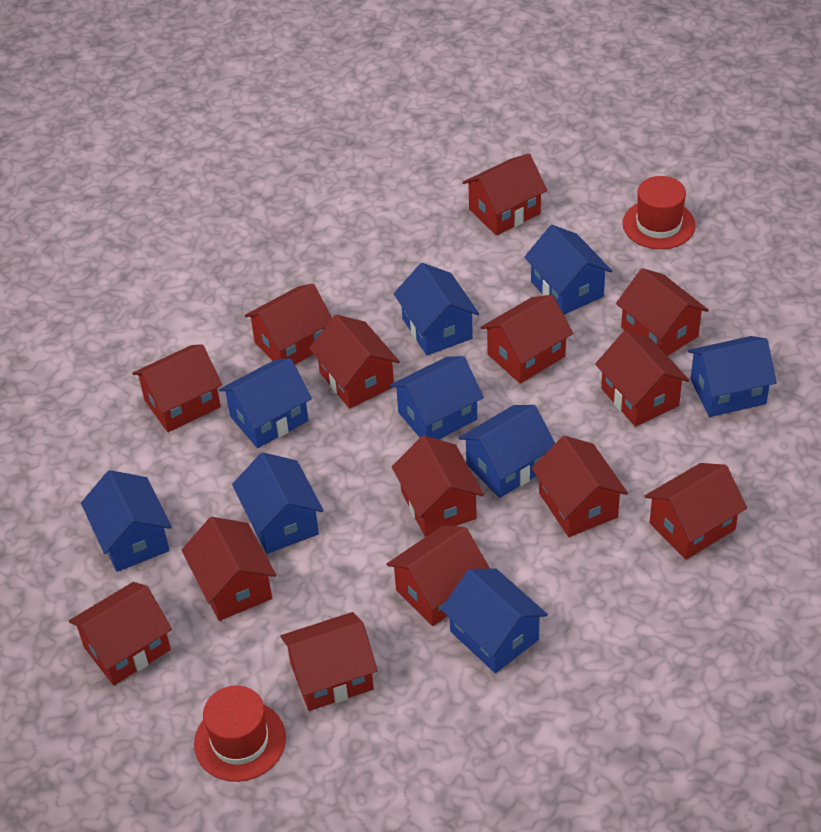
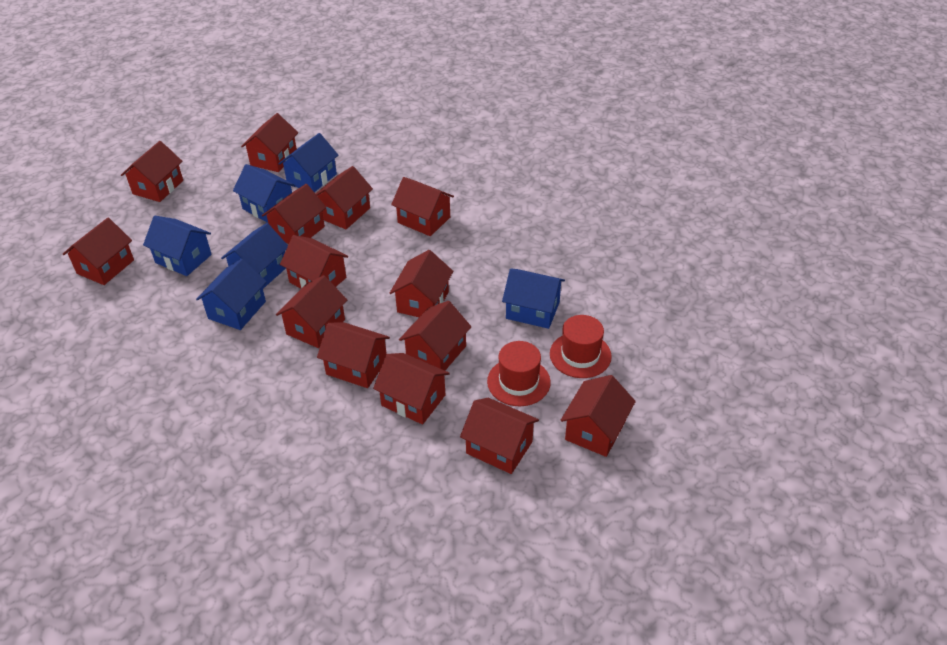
blue house: [81,470,172,572] [219,358,312,448] [232,452,324,554] [390,356,484,440] [394,263,479,355] [441,568,548,673] [459,405,555,498] [524,225,612,315] [688,336,777,417] = 9 -> [143,216,212,276] [196,259,267,330] [221,223,288,289] [233,164,296,223] [278,133,338,192] [502,268,565,329] = 6

